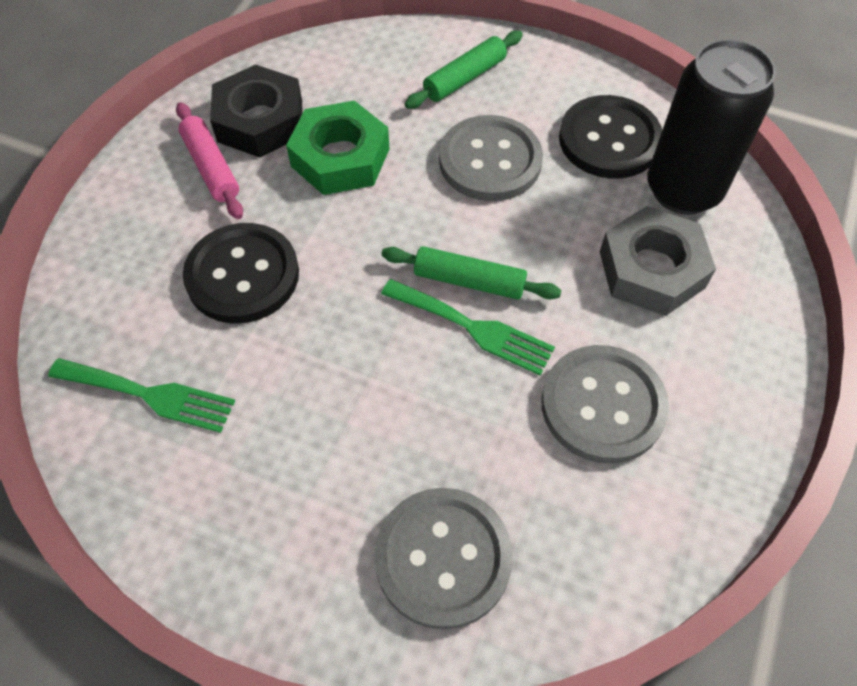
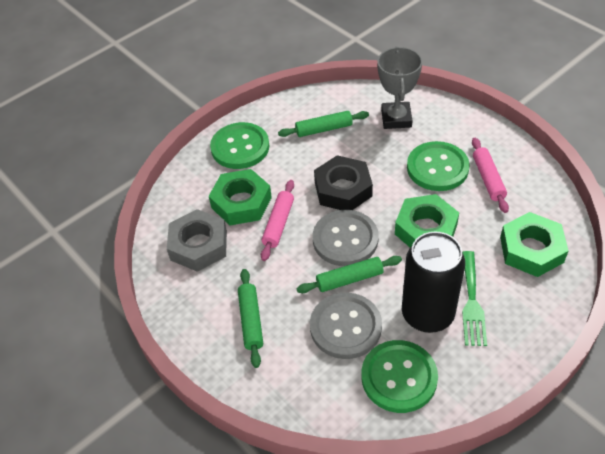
black button: [183,223,299,324] [559,95,662,179] = 2 -> none = 0
green button: none = 0 -> [210,122,269,169] [361,340,438,413] [407,141,470,191] = 3
green fork: [48,358,235,433] [381,279,555,375] = 2 -> [462,251,487,346] = 1
green nut: [286,101,390,195] = 1 -> [209,169,272,225] [395,194,459,247] [500,212,569,277] = 3
green rolling pin: [381,246,562,300] [405,31,523,109] = 2 -> [238,269,263,368] [278,111,369,137] [296,256,402,293] = 3
grey button: [374,488,513,630] [439,115,543,201] [541,345,669,464] = 3 -> [310,293,382,359] [313,210,379,266] = 2
grey trophy: none = 0 -> [377,47,422,129] = 1
pink rolling pin: [176,102,243,219] = 1 -> [261,180,294,261] [472,138,509,213] = 2

